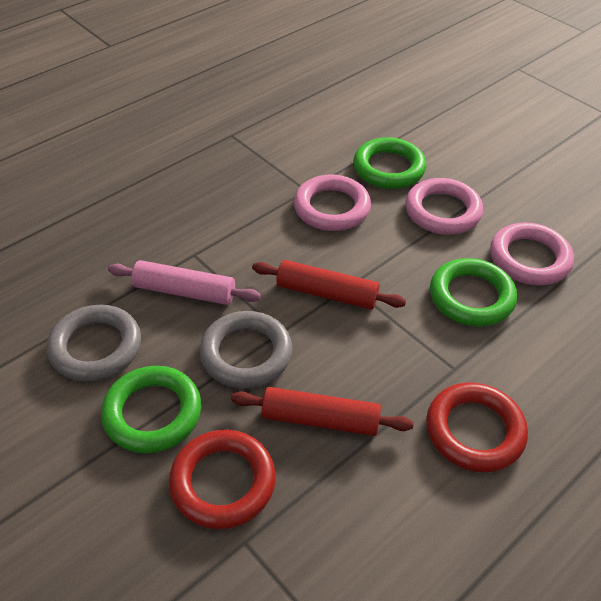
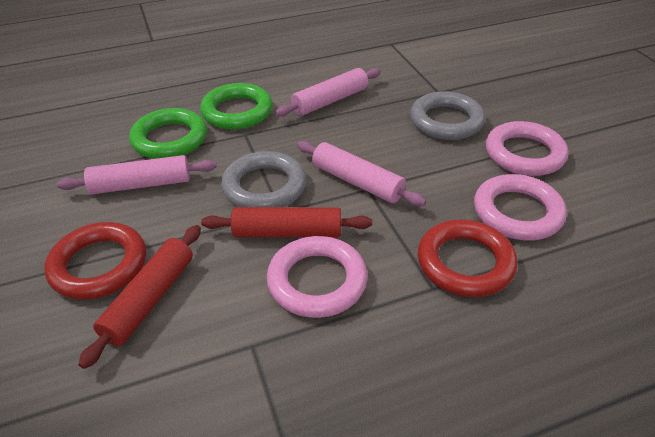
green ring: [101,366,201,453] [353,137,426,189] [430,258,517,327] = 3 -> [129,108,207,159] [200,83,272,130] = 2
pink rolling pin: [108,260,261,305] = 1 -> [57,155,217,194] [275,68,381,117] [297,141,426,206] = 3

